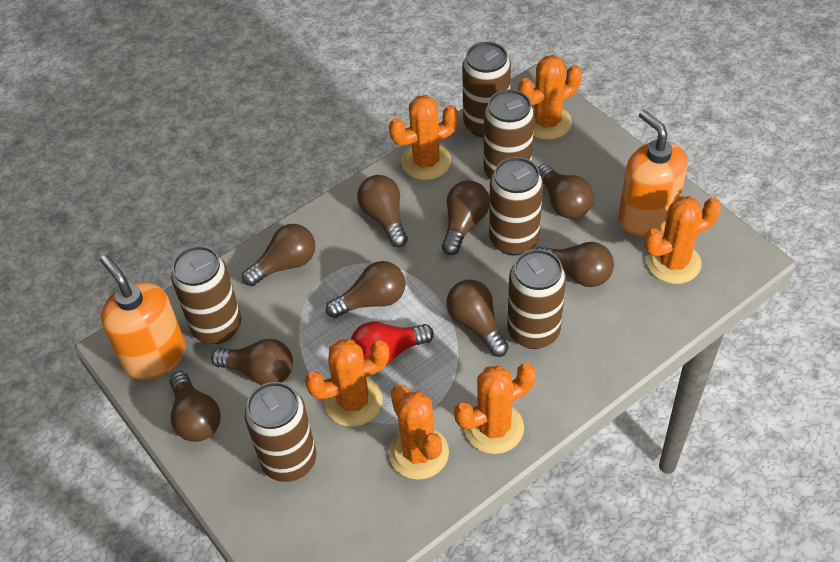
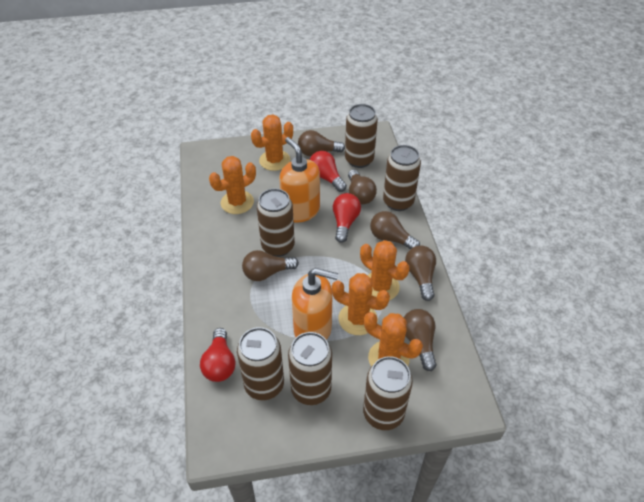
brown light bulb: [169,371,221,442] [211,339,293,385] [242,224,315,286] [326,261,405,318] [357,175,408,248] [442,180,490,255] [447,279,509,357] [536,242,614,287] [538,164,594,219] = 9 -> [242,250,299,281] [298,130,345,156] [348,170,377,204] [370,211,420,249] [403,309,437,371] [405,245,436,301] = 6
orange cactus: [305,339,389,427] [389,95,458,180] [389,385,449,480] [454,363,536,454] [518,55,582,140] [644,196,721,284] = 6 -> [209,156,256,214] [251,115,293,171] [332,273,390,335] [360,240,410,300] [364,312,423,367] = 5
red light bulb: [351,321,434,365] = 1 -> [200,328,235,382] [310,151,347,192] [333,193,361,243] = 3

